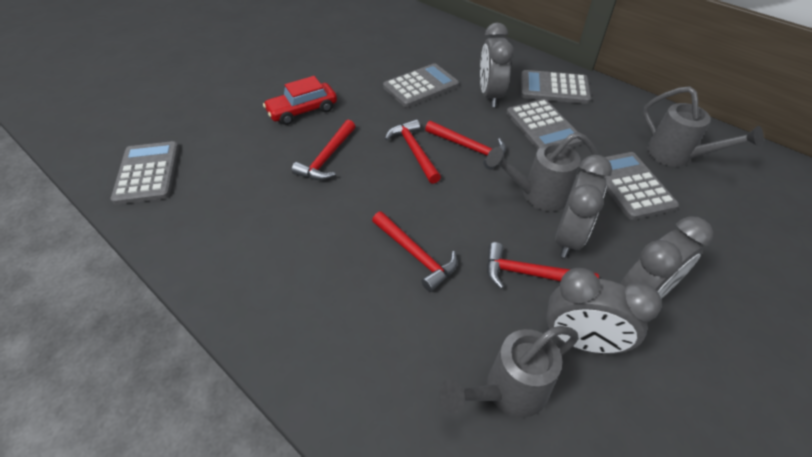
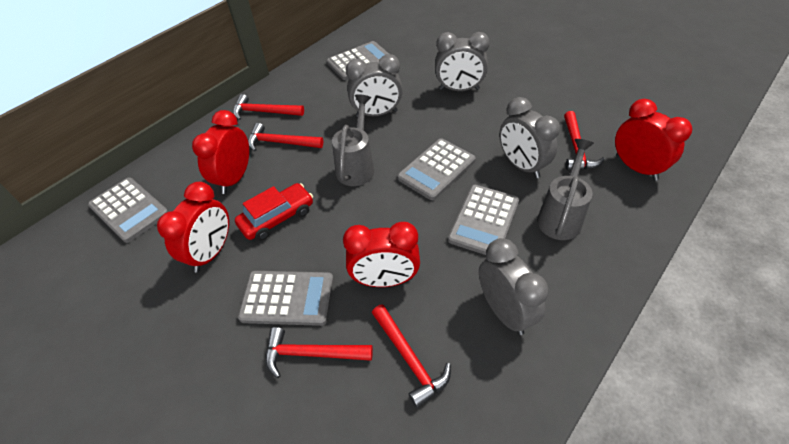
grey watering can: [439,326,579,418] [486,132,599,212] [643,86,764,167] = 3 -> [332,94,374,186] [537,139,594,240] = 2
red clock: none = 0 -> [157,182,229,272] [192,110,249,194] [343,222,420,287] [615,99,692,181] = 4

